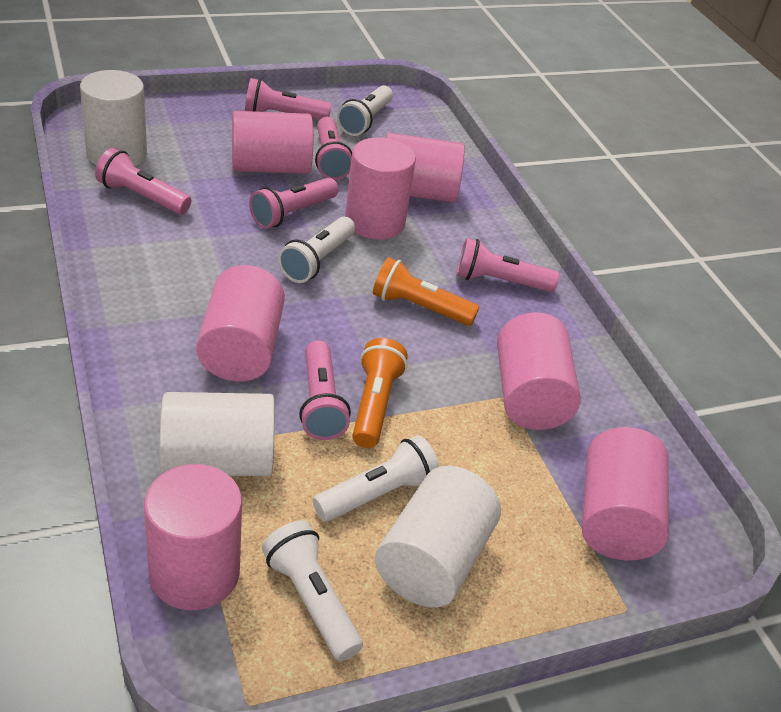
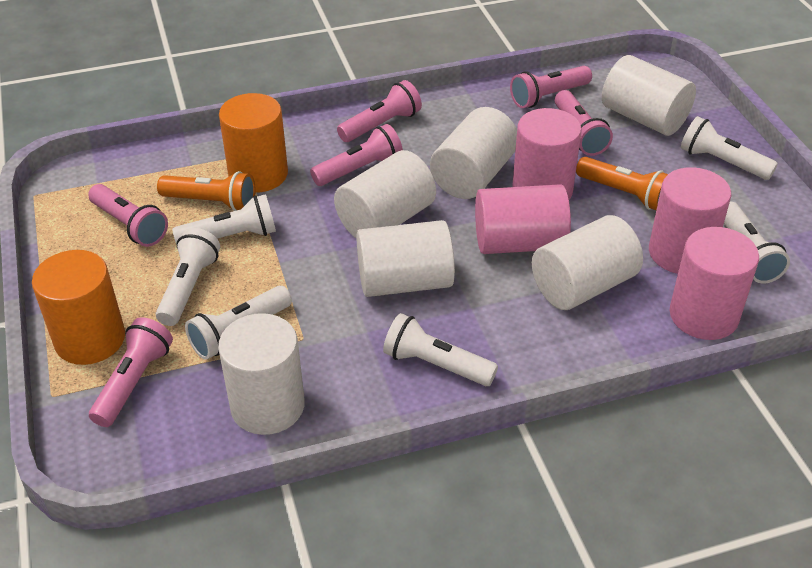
orange cylinder: none = 0 -> [32,250,125,365] [219,93,288,193] = 2
pink cylinder: [144,464,242,610] [196,265,285,382] [232,111,313,174] [345,137,416,240] [386,133,465,202] [497,312,581,430] [582,427,669,561] = 7 -> [475,184,571,254] [512,108,582,200] [649,167,731,274] [670,227,759,340] = 4
white cylinder: [80,70,147,167] [160,392,275,476] [375,466,501,608] = 3 -> [218,313,305,435] [334,150,436,239] [357,220,455,297] [430,107,517,199] [532,215,643,310] [602,55,696,136] = 6
white flashlight: [262,520,363,661] [278,217,356,283] [313,435,440,522] [337,85,393,136] = 4 -> [156,228,220,326] [172,194,276,244] [185,286,292,360] [383,313,498,386] [681,116,778,180] [724,201,790,284] = 6

